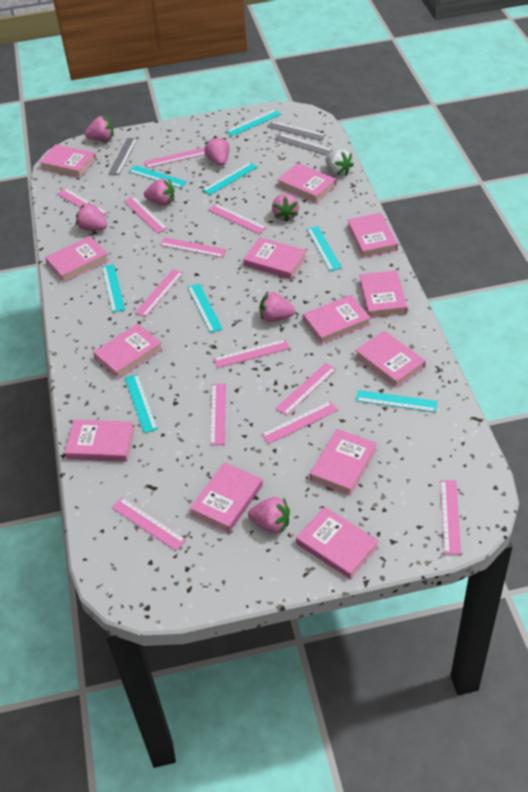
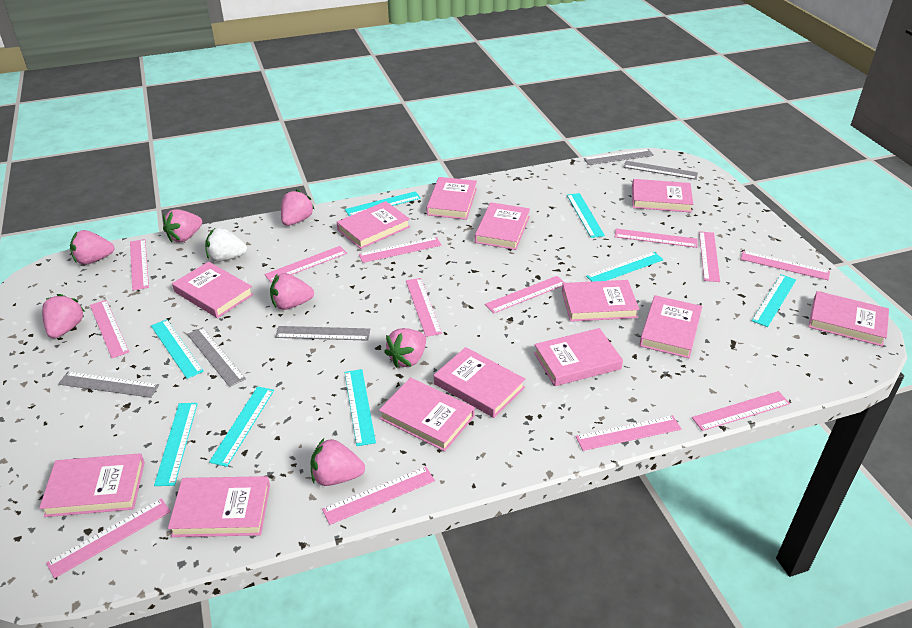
grey ruler: [108,138,138,175] [267,121,326,141] [274,134,333,156] = 3 -> [58,372,159,398] [187,327,246,387] [275,326,370,341] [584,149,654,165] [623,161,698,180] = 5
pink ruler: [57,188,108,216] [112,497,186,551] [124,197,167,234] [135,269,184,317] [144,148,206,168] [160,237,227,258] [208,204,267,234] [210,383,226,446] [213,339,290,368] [261,401,338,444] [275,363,337,416] [440,480,461,555] = 12 -> [46,498,171,578] [90,300,129,358] [130,239,149,291] [264,246,347,283] [322,467,435,525] [359,237,442,263] [406,278,442,337] [485,276,565,314] [576,415,681,451] [615,229,698,248] [692,391,790,431] [699,231,720,282] [740,251,830,280] = 13

